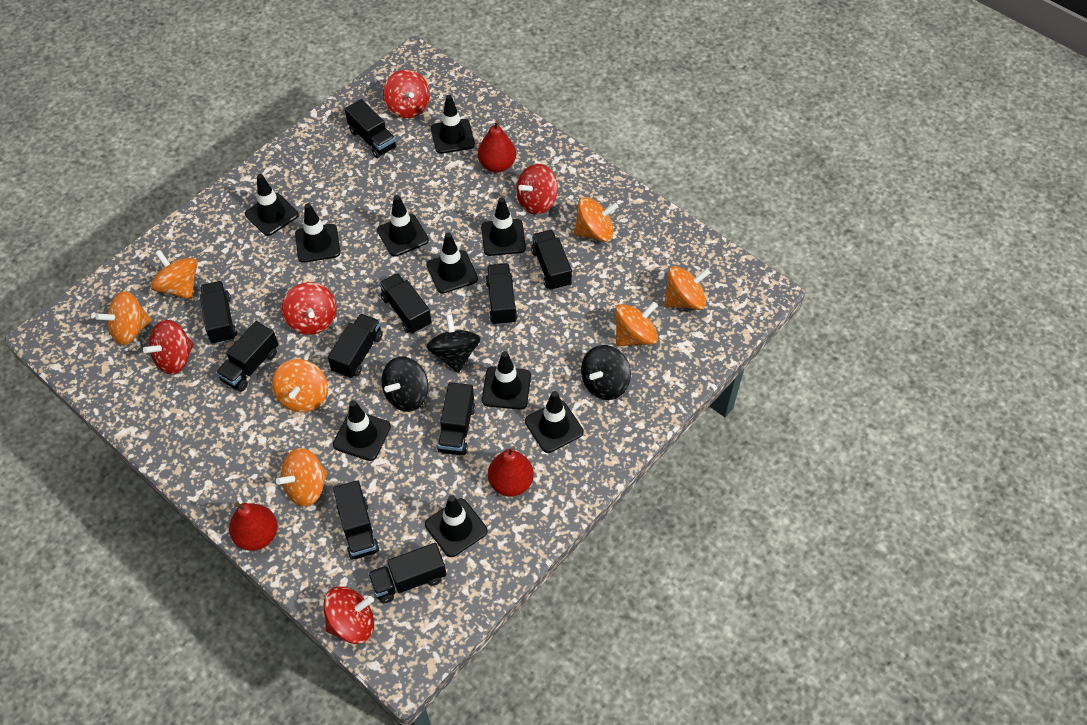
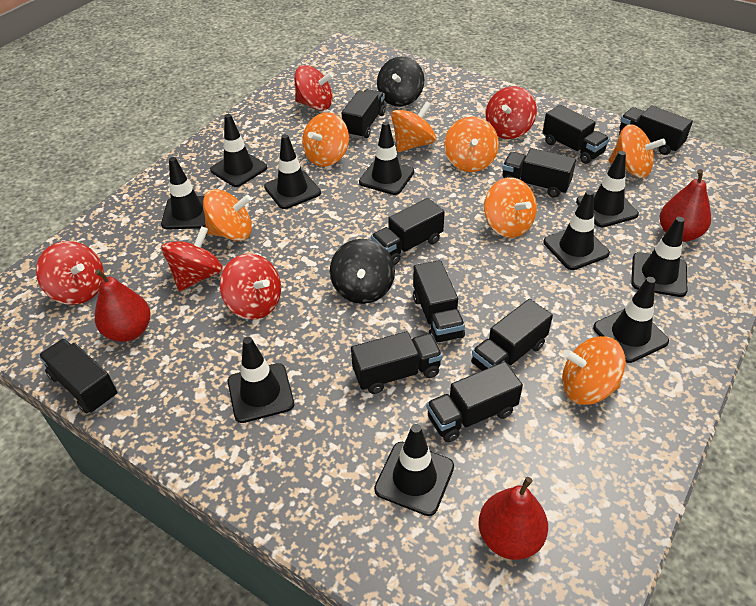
black spinning top: [381,356,428,412] [426,314,481,373] [581,345,631,400] = 3 -> [330,239,395,304] [377,56,424,106] = 2

